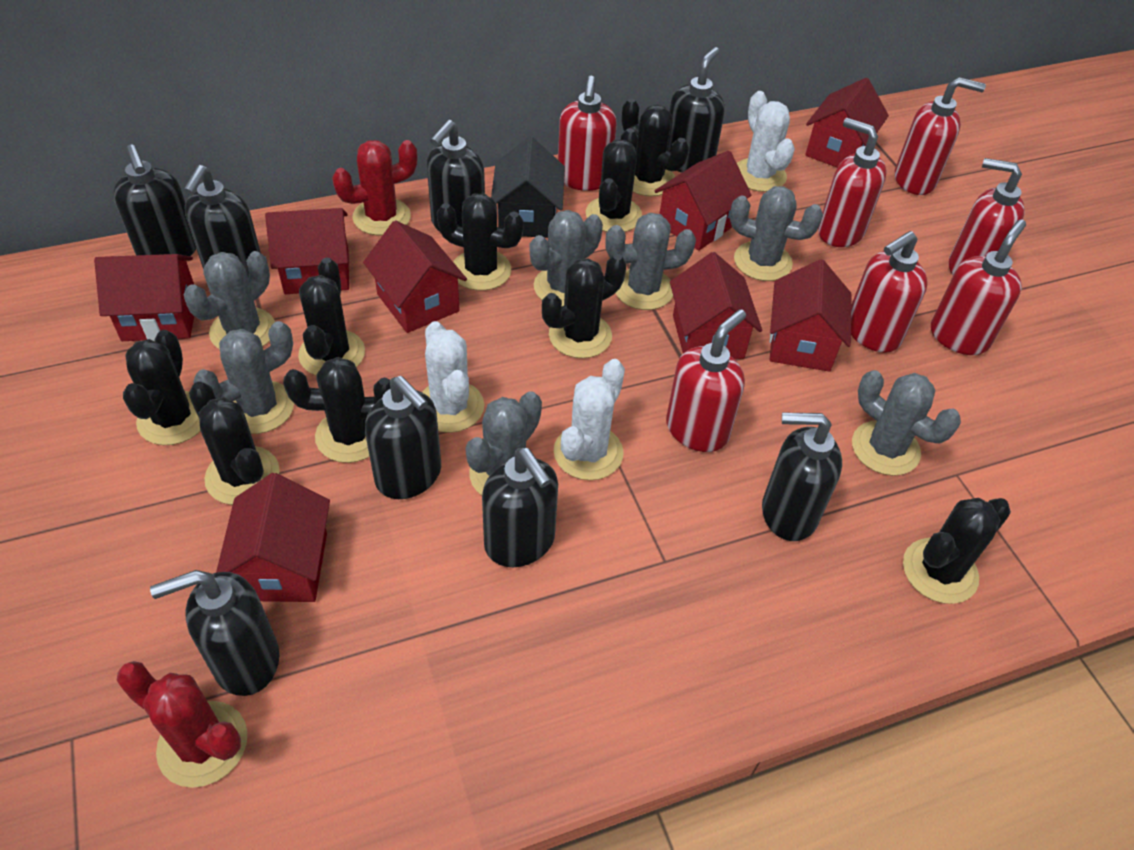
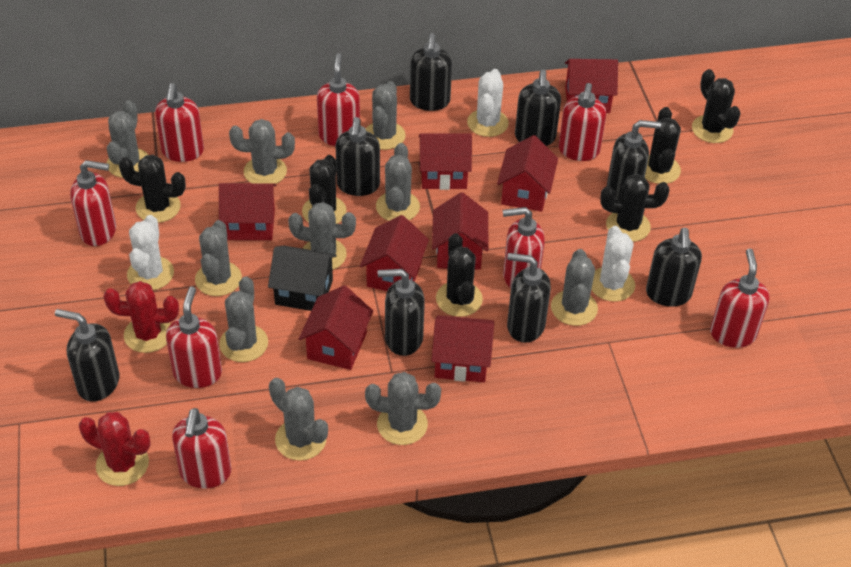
black cactus: [123,330,200,445] [189,382,280,505] [283,357,390,463] [298,258,365,376] [437,193,524,291] [542,254,626,358] [586,128,642,232] [622,98,689,196] [903,498,1011,604] = 9 -> [119,155,186,223] [302,155,347,224] [436,233,483,317] [600,174,669,242] [645,107,681,184] [692,69,741,143] = 6
grey cactus: [184,251,275,350] [193,321,294,434] [465,391,542,495] [530,210,603,306] [605,213,696,310] [730,186,823,281] [852,370,961,476] = 7 -> [107,100,148,178] [195,220,242,296] [219,276,268,362] [229,119,295,184] [269,378,328,461] [288,202,356,270] [365,372,441,445] [366,81,406,150] [376,143,420,221] [551,249,598,326] = 10
red soap dispenser: [558,76,617,191] [666,309,746,452] [818,118,887,247] [851,231,928,353] [895,77,986,195] [931,219,1026,355] [949,158,1025,275] = 7 -> [70,160,116,246] [155,83,204,162] [166,286,222,388] [172,408,231,489] [317,53,360,146] [503,207,545,288] [559,83,606,161] [710,249,769,348] = 8

